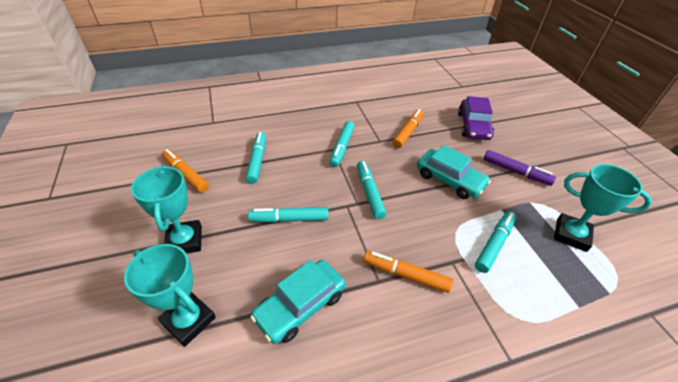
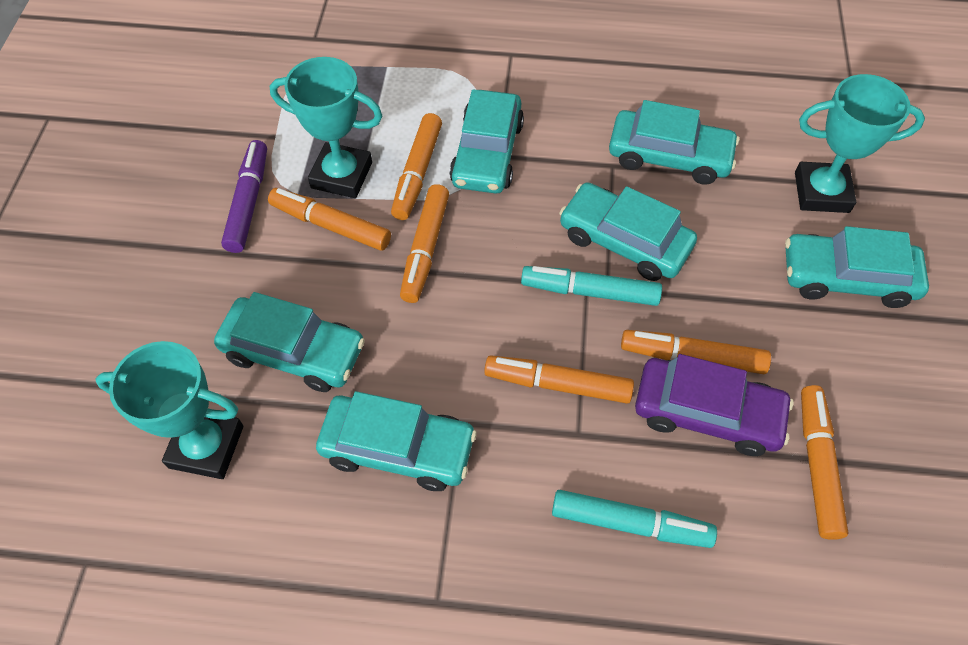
orange marker: [162,149,209,193] [363,251,453,293] [393,109,424,148] = 3 -> [268,188,391,251] [391,113,442,220] [400,184,449,303] [484,355,634,404] [621,330,771,374] [801,385,849,540] = 6
turquoise car: [250,260,346,344] [417,145,491,199] = 2 -> [214,292,365,392] [316,391,477,491] [449,89,524,194] [559,182,697,281] [609,100,739,185] [785,226,929,308] = 6
turquoise marker: [246,132,266,184] [248,207,329,223] [329,121,355,167] [357,161,387,219] [475,211,516,273] = 5 -> [521,266,662,306] [552,490,717,548] = 2

